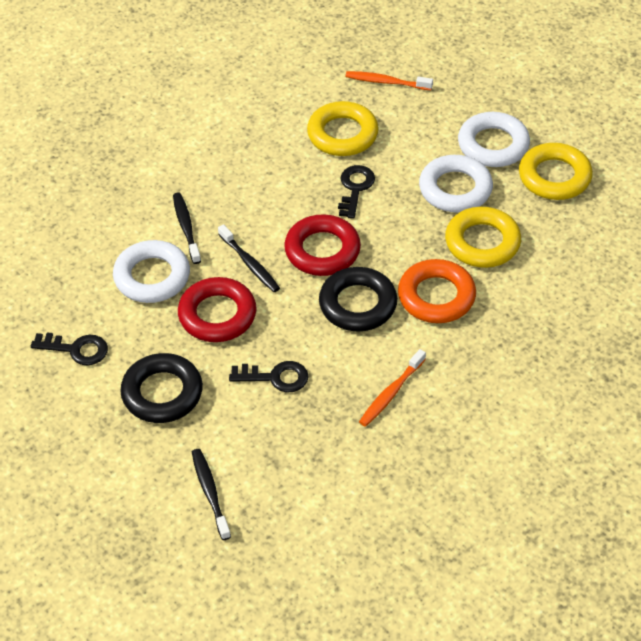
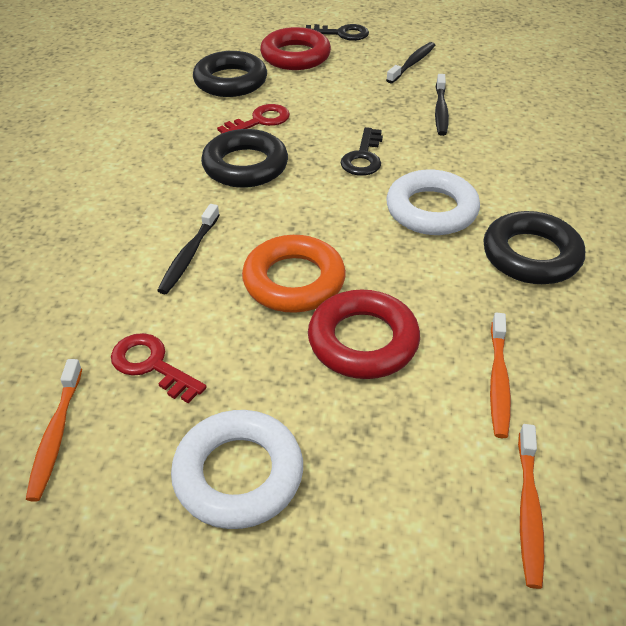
black key: [31,332,108,365] [229,361,309,392] [338,165,375,219] = 3 -> [306,24,369,41] [340,127,383,176] = 2
black ring: [120,353,203,423] [319,267,397,331] = 2 -> [193,51,267,97] [201,129,288,188] [483,211,585,284] = 3
orange toothbrush: [345,71,433,90] [359,349,426,427] = 2 -> [26,359,82,502] [490,312,511,438] [518,424,544,589] = 3
red key: none = 0 -> [111,333,207,403] [217,104,290,133] = 2
white ring: [113,240,190,303] [419,155,493,213] [458,112,530,167] = 3 -> [171,410,303,529] [386,170,480,235] = 2
yellow ring: [307,101,379,156] [445,207,521,268] [519,143,593,200] = 3 -> none = 0

